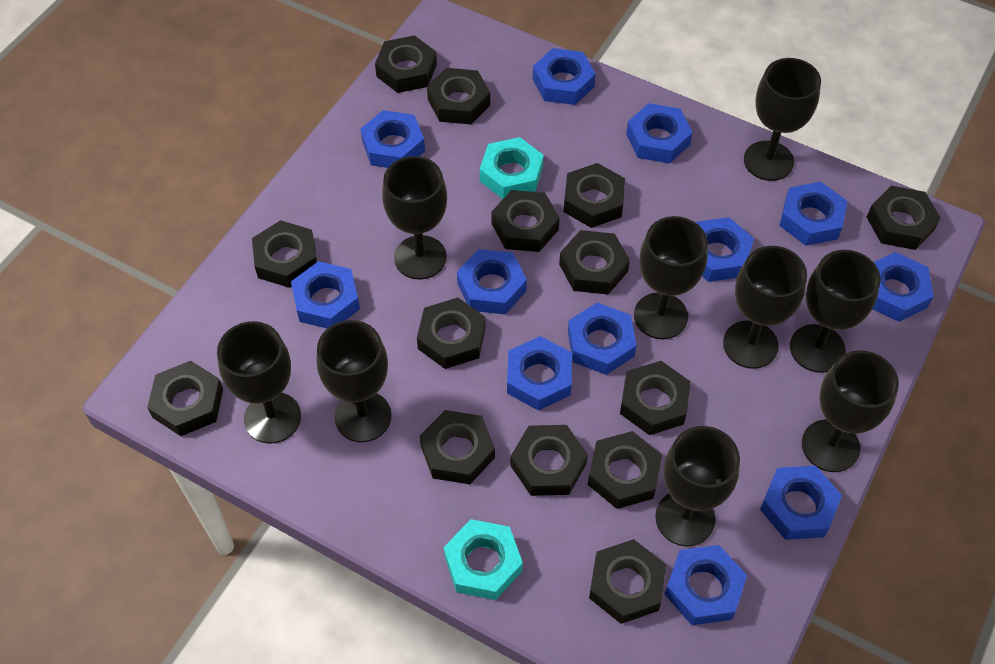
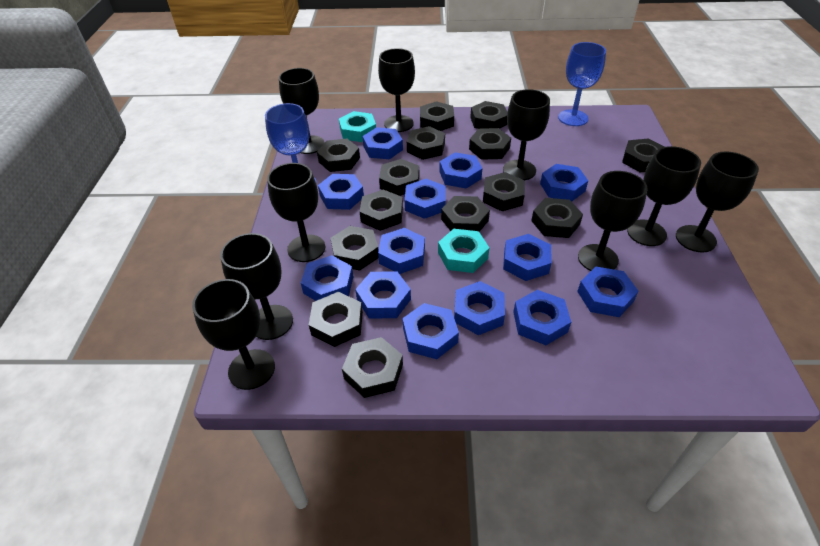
blue goblet: none = 0 -> [265,103,317,184] [558,42,606,126] = 2
blue nut: [291,261,360,329] [361,110,425,168] [457,249,527,314] [507,336,572,411] [533,48,596,105] [568,302,637,375] [626,103,693,163] [664,545,747,625] [696,217,754,282] [760,466,842,540] [779,182,848,246] [873,252,934,322] = 12 -> [301,255,353,301] [318,174,364,210] [355,272,411,318] [362,127,403,159] [378,228,425,274] [403,303,459,359] [405,179,446,219] [439,152,482,189] [454,281,505,335] [503,234,552,281] [513,290,571,345] [540,164,588,201] [577,267,638,317] = 13

